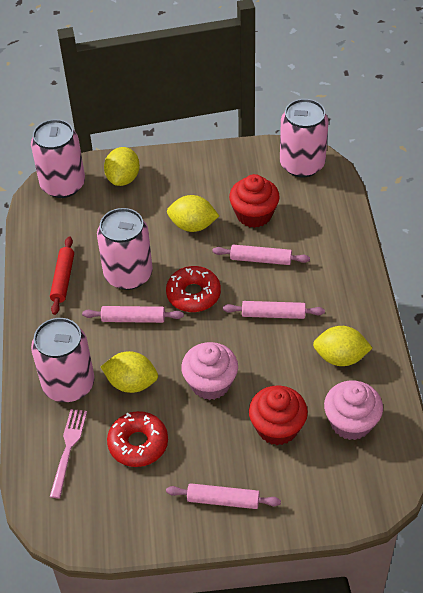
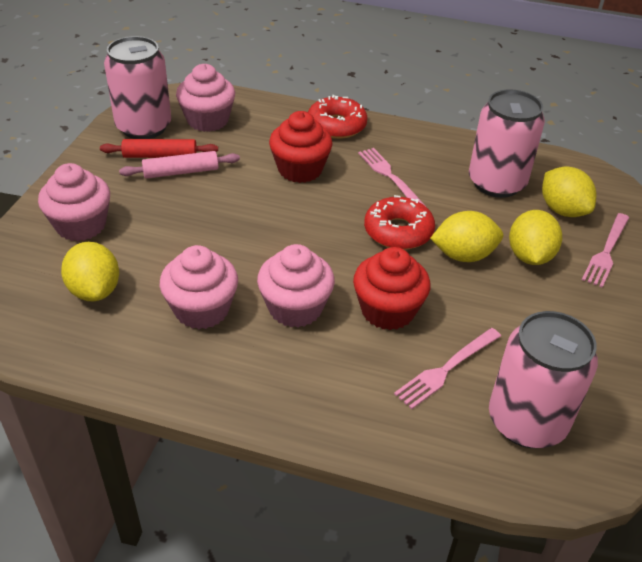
pink can: [31,119,85,198] [31,318,95,402] [97,208,153,290] [280,99,328,177] = 4 -> [104,36,171,139] [469,89,545,198] [489,311,598,448] = 3
pink cupcake: [181,342,238,400] [324,381,383,440] = 2 -> [38,163,110,241] [160,245,238,329] [176,64,235,132] [257,244,335,327] = 4
pink fork: [50,409,87,498] = 1 -> [358,148,425,206] [394,328,501,409] [582,213,629,288] = 3
pink rolling pin: [82,306,184,323] [166,483,281,509] [212,245,310,265] [223,301,325,319] = 4 -> [119,151,240,179] = 1

